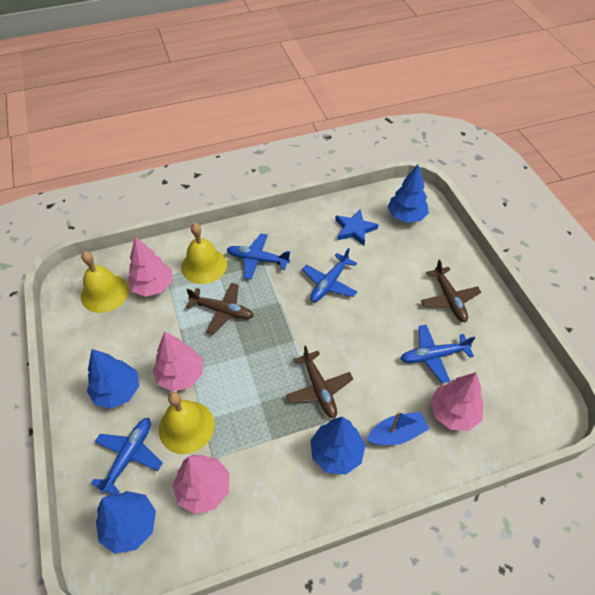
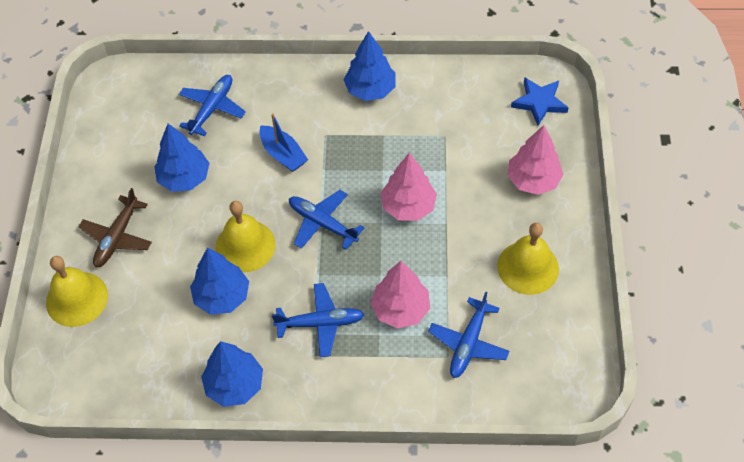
brown plane: [186,283,254,334] [286,345,353,419] [421,259,481,322] = 3 -> [79,188,152,268] = 1
pink tree: [127,237,172,297] [152,331,203,392] [172,455,229,514] [430,372,483,431] = 4 -> [371,261,430,329] [381,153,437,221] [508,125,564,195] = 3

